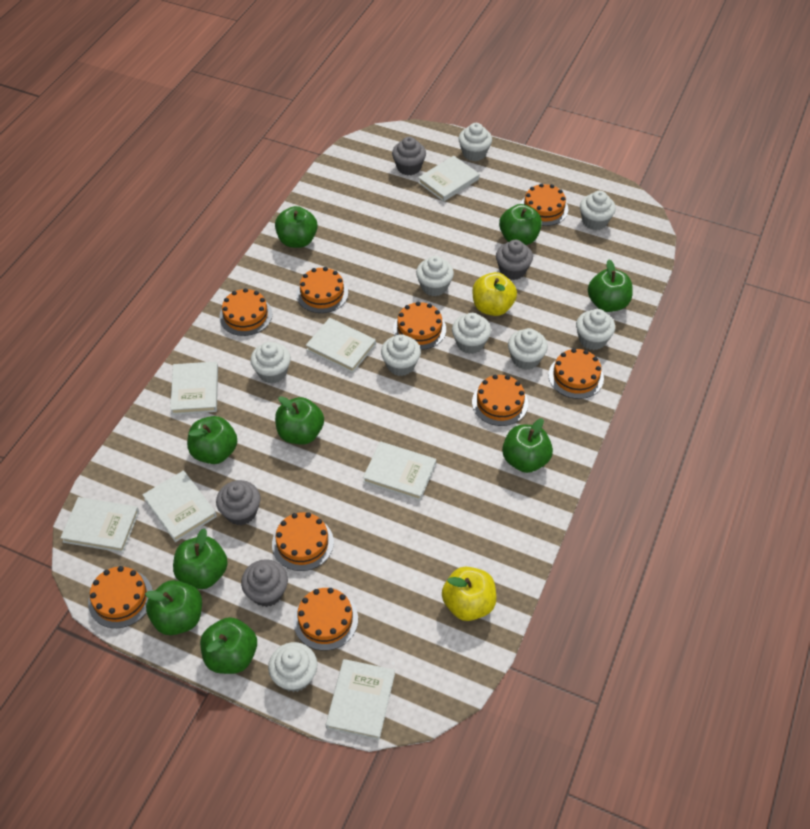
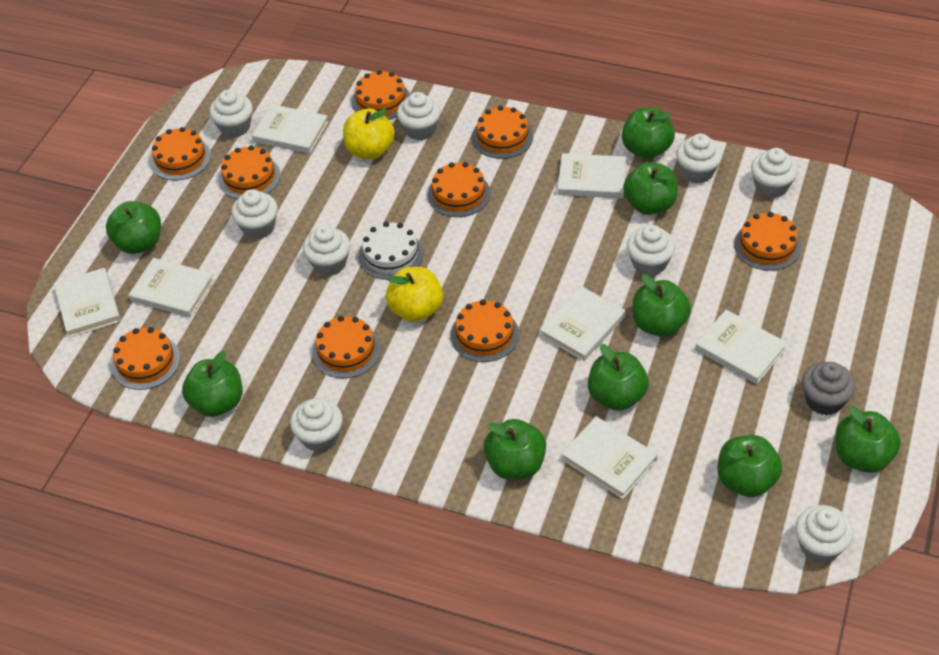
grey cupcake: [216,480,261,525] [241,559,288,607] [392,137,426,175] [496,240,533,280] = 4 -> [802,362,856,415] = 1
white cake: none = 0 -> [358,222,423,280] = 1

